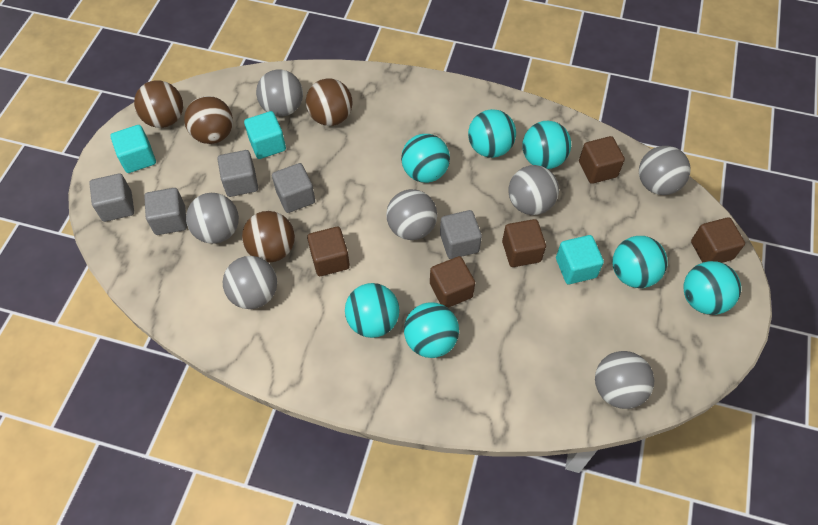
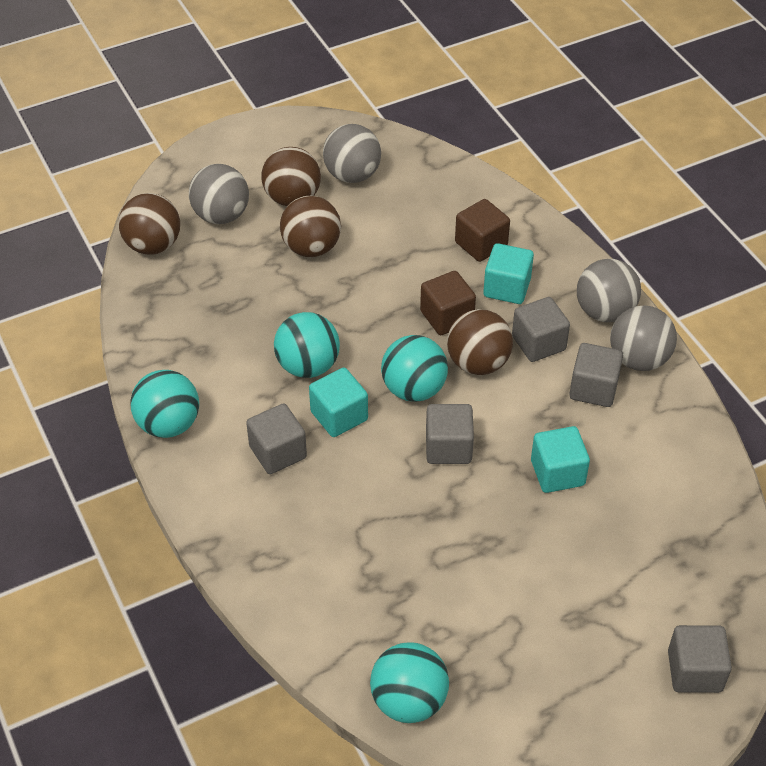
brown cube: [307,227,350,276] [430,256,475,308] [502,219,546,267] [579,136,625,184] [691,217,745,263] = 5 -> [420,271,476,335] [455,199,510,262] = 2
grey ball: [186,193,239,244] [223,256,277,309] [256,69,303,117] [386,189,437,240] [508,165,559,215] [595,351,654,409] [639,146,690,195] = 7 -> [189,164,249,224] [323,124,381,183] [577,259,641,322] [610,305,677,371] = 4
turquoise ball: [345,283,400,338] [401,134,450,183] [404,302,459,358] [468,109,516,158] [522,121,571,169] [613,236,668,288] [683,261,741,315] = 7 -> [130,370,199,438] [274,312,340,378] [370,642,449,723] [381,335,448,402] = 4

